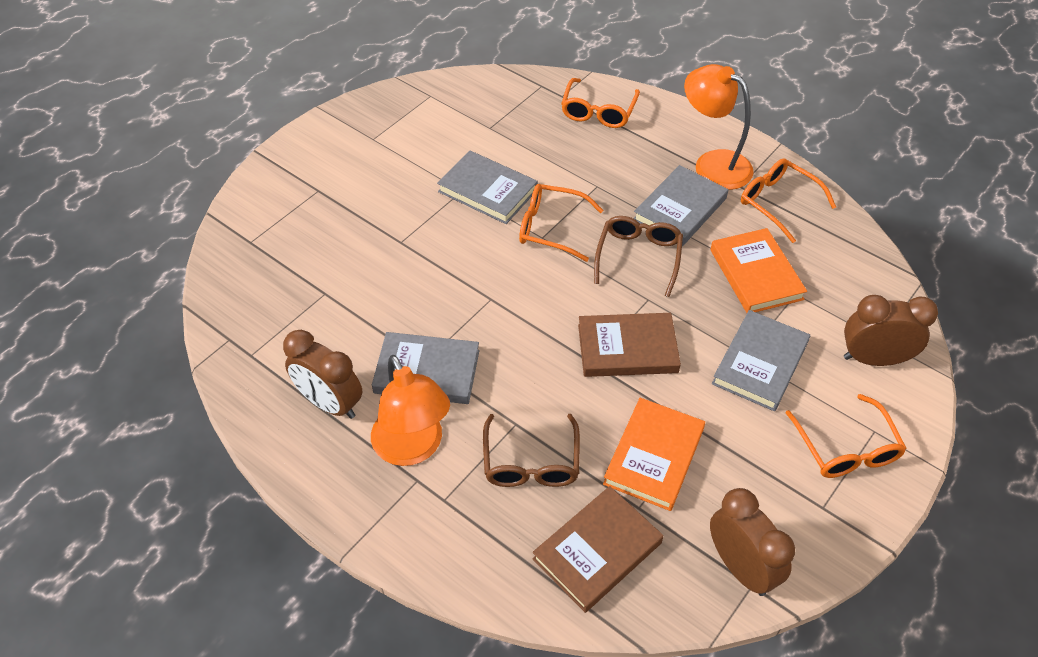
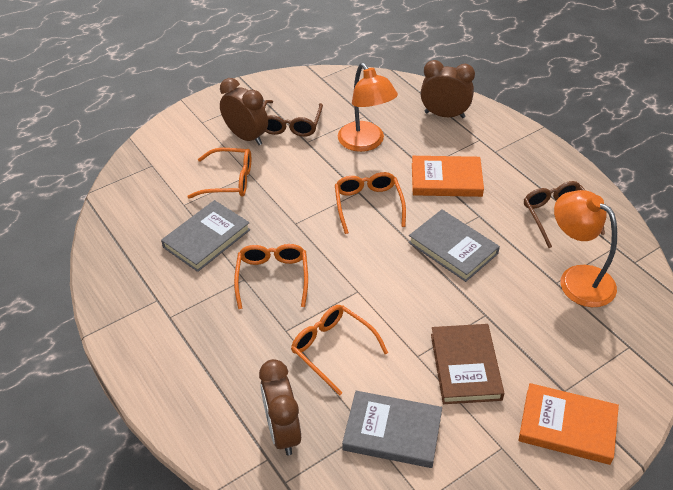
brown book: [532,486,663,613] [578,313,681,377] = 2 -> [431,324,504,404] = 1
grey book: [372,332,479,404] [437,151,538,224] [634,165,728,246] [712,310,810,411] = 4 -> [161,200,250,272] [342,391,442,468] [408,210,500,282] = 3

